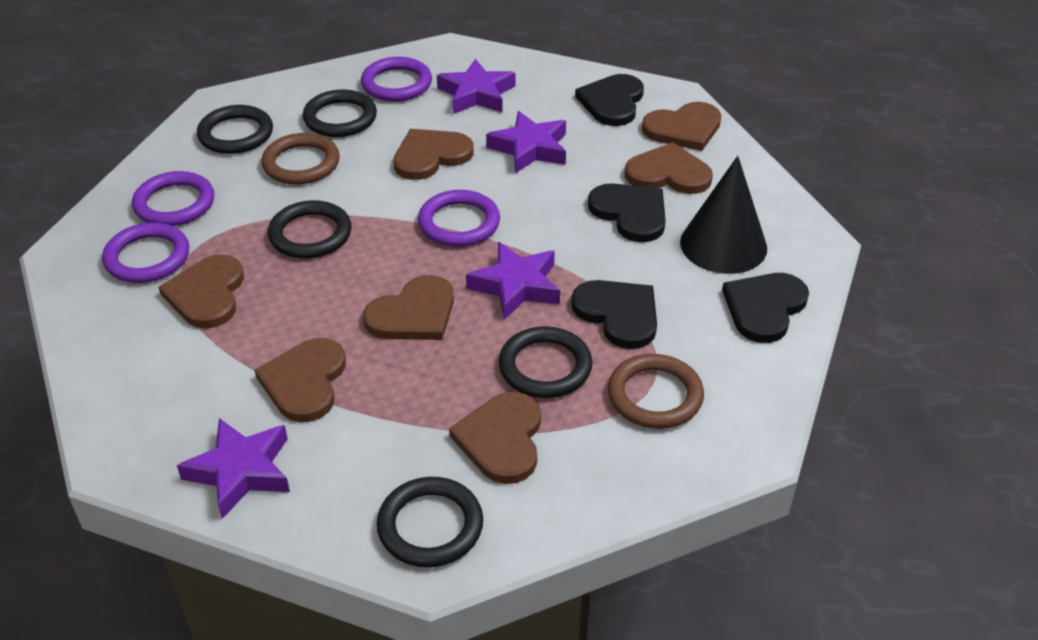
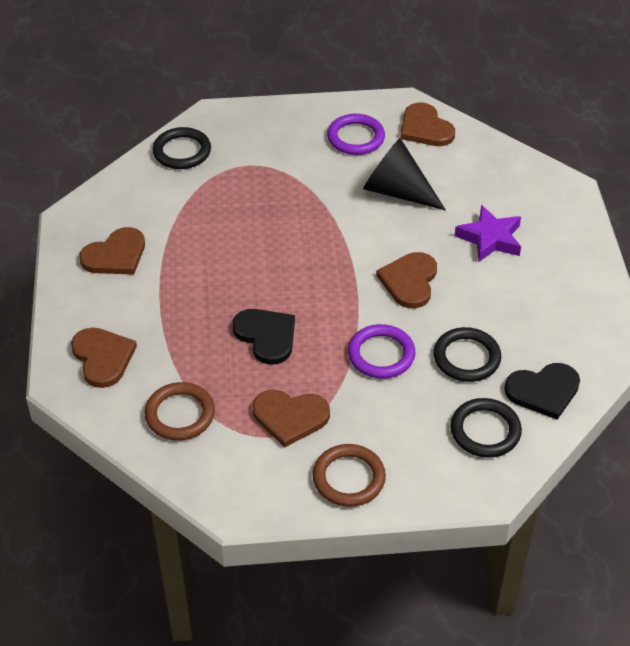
black heart: [571,280,657,349] [575,74,644,126] [588,183,666,242] [722,273,809,343] = 4 -> [232,309,295,365] [504,363,580,420] = 2
black ring: [197,105,273,154] [268,200,352,259] [302,89,377,137] [377,477,483,567] [499,326,592,398] = 5 -> [152,127,211,169] [433,327,501,382] [450,398,522,458] = 3
brown heart: [158,254,244,329] [255,338,346,422] [363,275,454,340] [394,129,474,180] [449,392,541,484] [625,142,713,194] [642,102,721,151] = 7 -> [71,327,137,388] [79,227,145,275] [253,390,330,447] [376,252,437,309] [400,103,455,146] = 5
purple ring: [102,223,189,283] [132,171,214,226] [361,57,432,101] [418,190,500,247] = 4 -> [327,114,385,155] [348,324,415,379] = 2
purple star: [177,418,290,519] [437,59,515,114] [466,242,560,320] [486,111,566,174] = 4 -> [455,205,521,262] = 1

